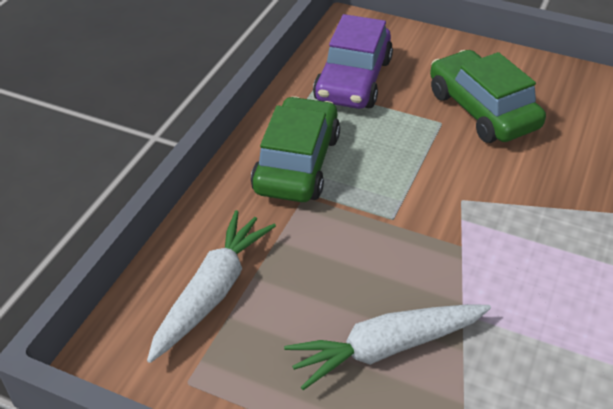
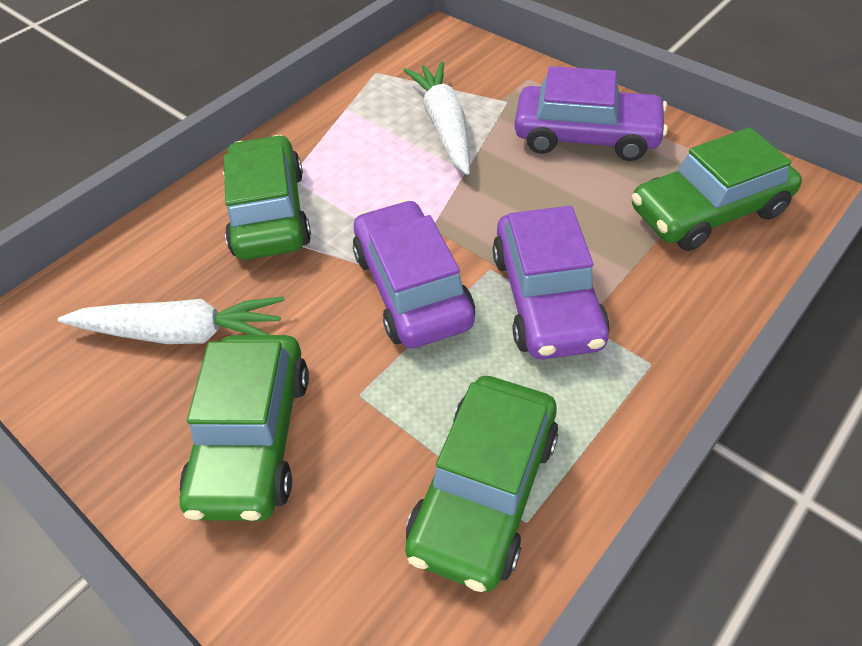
green car: [251,96,340,202] [430,50,546,143] = 2 -> [180,335,309,521] [223,135,311,260] [405,376,559,592] [632,127,802,251] = 4
purple car: [313,14,393,109] = 1 -> [353,200,475,348] [493,206,610,359] [515,66,668,161] = 3

